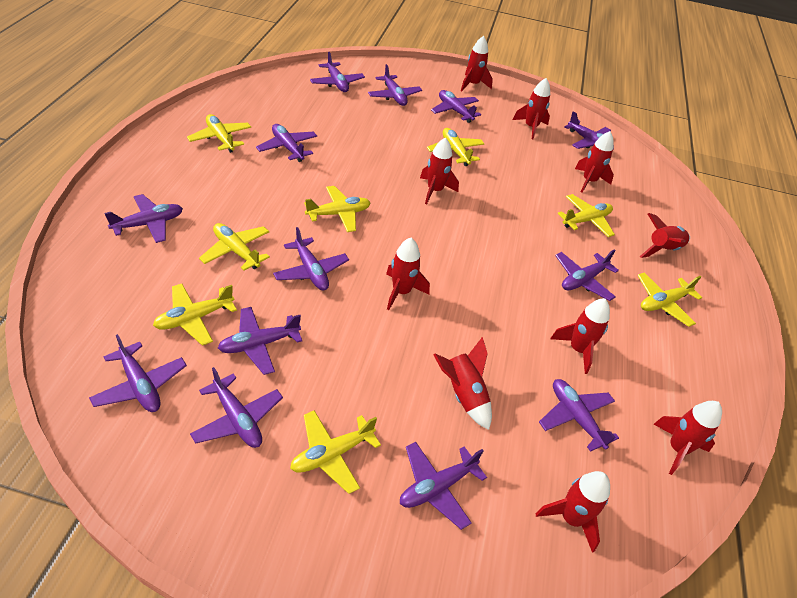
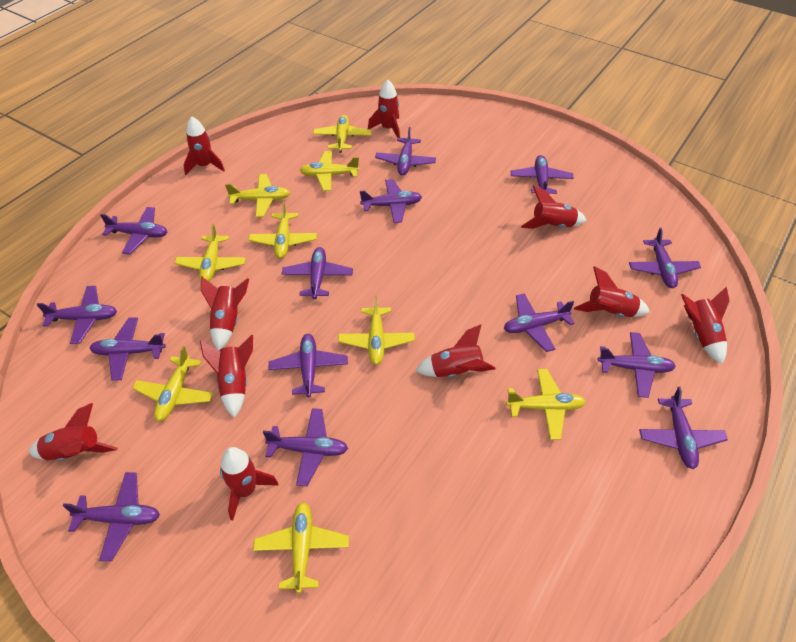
purple plane: [89,334,187,412] [105,194,183,243] [190,367,283,448] [218,307,302,375] [256,124,317,162] [273,227,349,290] [310,52,365,92] [368,64,422,106] [400,442,487,530] [431,90,481,123] [539,379,619,452] [555,249,619,301] [564,111,614,150] = 13 -> [37,286,117,344] [63,472,160,561] [90,317,166,380] [100,207,167,254] [263,408,348,486] [269,334,348,397] [282,247,353,299] [360,179,422,223] [375,127,436,176] [504,293,575,352] [511,155,574,194] [598,332,676,398] [629,228,701,288] [639,386,728,469] = 14
yellow plane: [153,284,237,346] [187,114,251,153] [199,223,270,271] [290,410,381,494] [304,186,371,232] [427,128,484,166] [558,194,615,237] [637,272,702,327] = 8 -> [132,346,213,421] [174,224,246,282] [225,174,290,217] [248,201,317,259] [253,502,349,594] [300,151,359,191] [313,115,371,153] [338,295,415,365] [506,369,586,440] = 9

